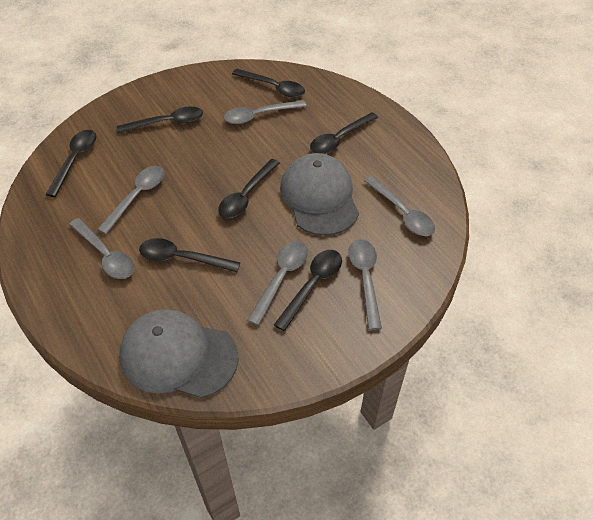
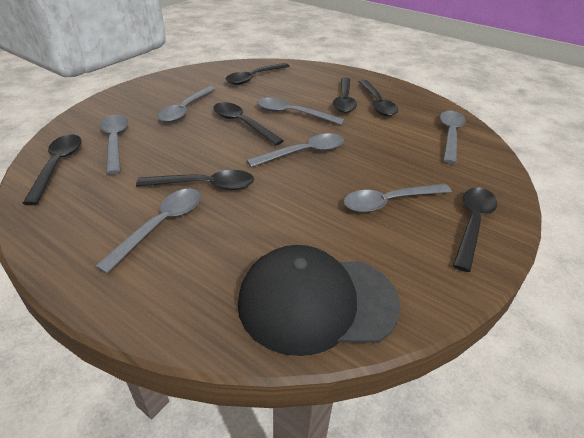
black cap: none = 0 -> [238,245,400,356] = 1
grey cap: [119,309,239,398] [280,153,359,236] = 2 -> none = 0
grey spoon: [69,218,134,279] [97,166,164,234] [224,100,307,124] [247,241,308,326] [348,239,382,330] [364,176,435,236] = 6 -> [95,189,201,274] [100,115,128,174] [158,86,216,122] [247,133,344,167] [257,98,345,125] [343,184,452,213] [440,111,466,164] = 7

